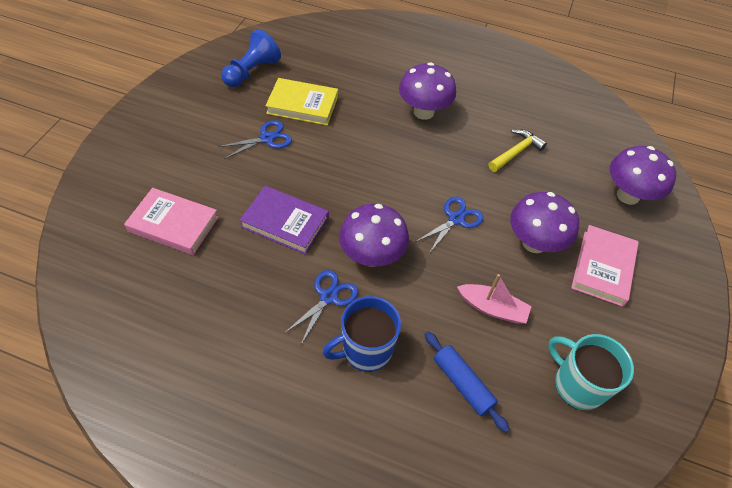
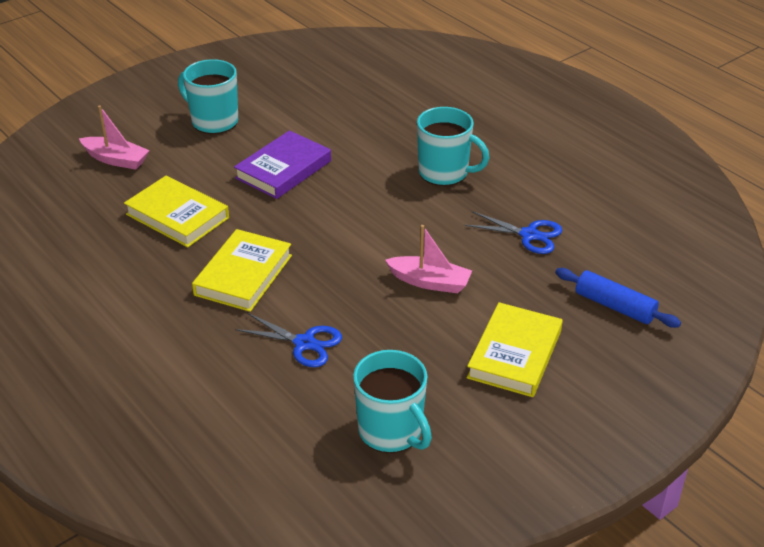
blue mug: [323,296,401,372] = 1 -> none = 0
blue pawn: [221,29,281,87] = 1 -> none = 0
blue scissors: [218,120,292,159] [285,270,358,344] [415,197,483,252] = 3 -> [235,313,342,367] [464,211,562,254] = 2
pink boat: [457,274,532,324] = 1 -> [79,105,150,170] [385,225,472,293] = 2
pink book: [124,188,219,255] [571,225,639,307] = 2 -> none = 0
purple mushroom: [339,204,409,267] [399,62,456,120] [510,192,579,253] [610,146,676,205] = 4 -> none = 0
turquoise mug: [548,334,634,410] = 1 -> [178,59,238,134] [353,350,432,453] [417,107,490,186] = 3
yellow book: [265,78,338,126] = 1 -> [124,175,229,247] [192,229,292,312] [467,302,563,397] = 3
yellow hammer: [488,129,547,172] = 1 -> none = 0

